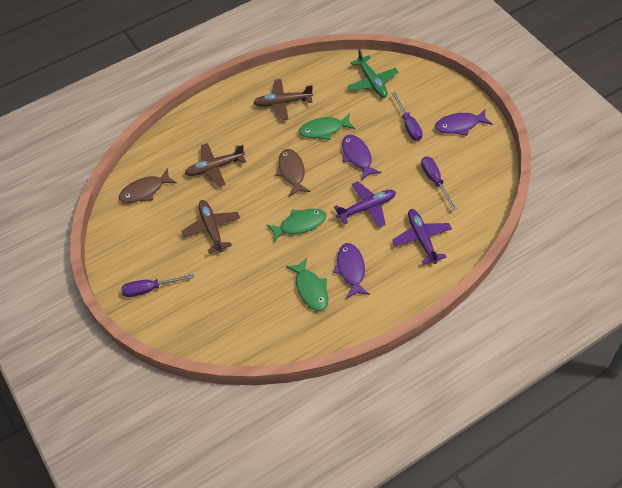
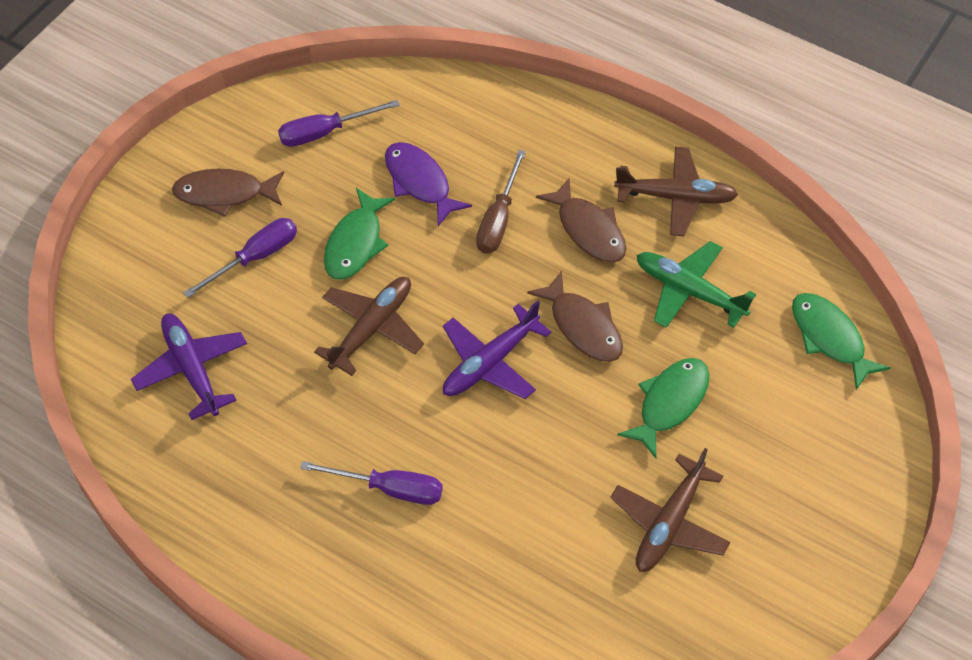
brown fish: [119,168,177,203] [276,149,310,197] = 2 -> [172,169,284,217] [527,271,623,362] [536,177,626,263] = 3
brown screwdriver: none = 0 -> [476,150,526,253] = 1
purple fish: [333,243,370,299] [342,135,381,180] [435,109,492,136] = 3 -> [385,142,472,226] = 1

